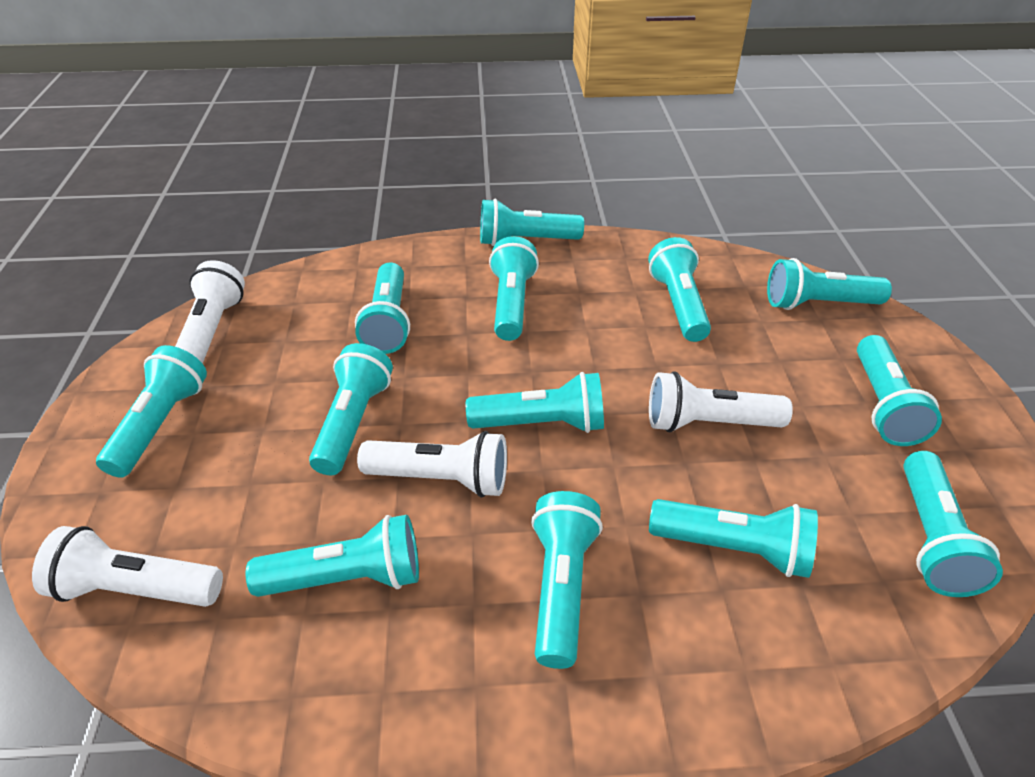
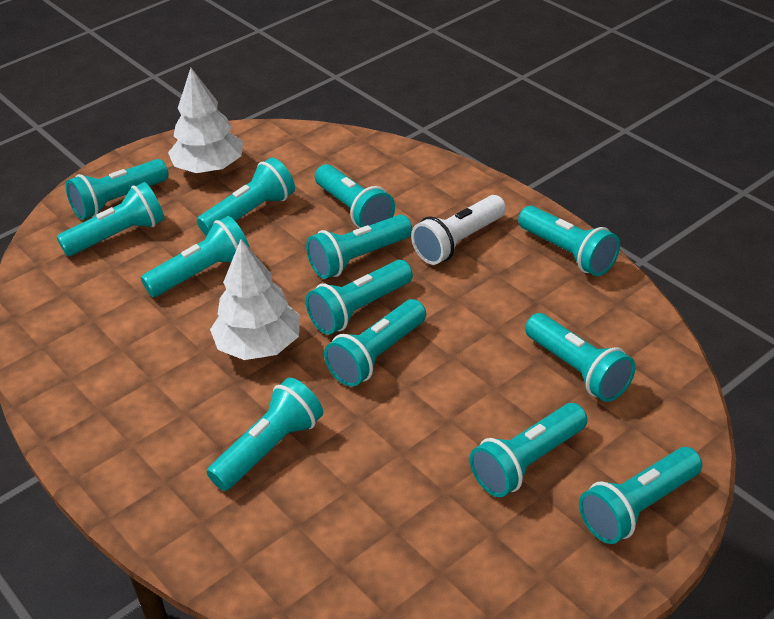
white flashlight: [32,526,223,607] [175,260,245,364] [357,431,507,498] [649,371,793,432] = 4 -> [411,195,506,265] = 1
white tree: none = 0 -> [168,68,243,173] [210,239,300,360] = 2

